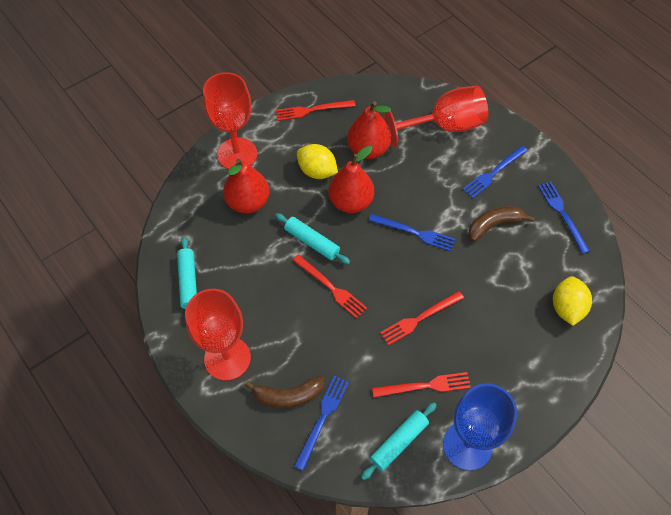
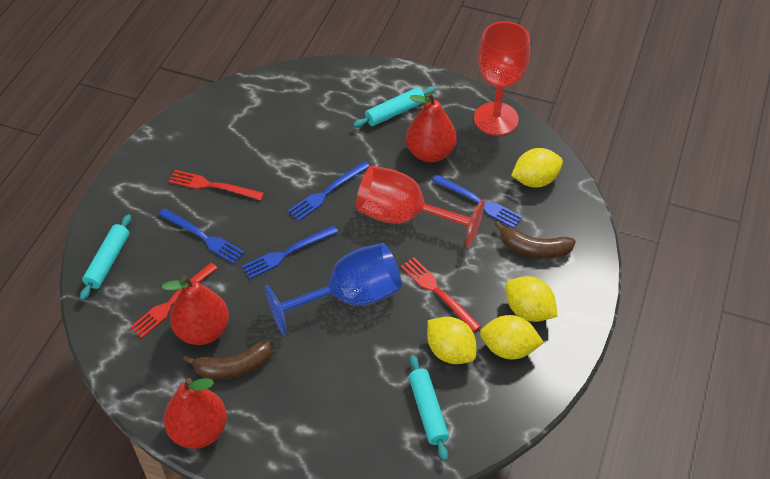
red fork: [276,100,355,121] [293,255,367,318] [372,372,471,397] [380,291,464,346] = 4 -> [130,263,218,338] [168,170,264,200] [401,257,481,332] = 3
red goblet: [185,289,251,381] [203,72,257,169] [383,86,488,148] = 3 -> [356,166,485,248] [474,21,530,136] = 2
yellow lemon: [297,144,338,179] [553,276,592,326] = 2 -> [427,317,477,364] [480,315,544,359] [505,276,558,322] [511,148,563,188] = 4

